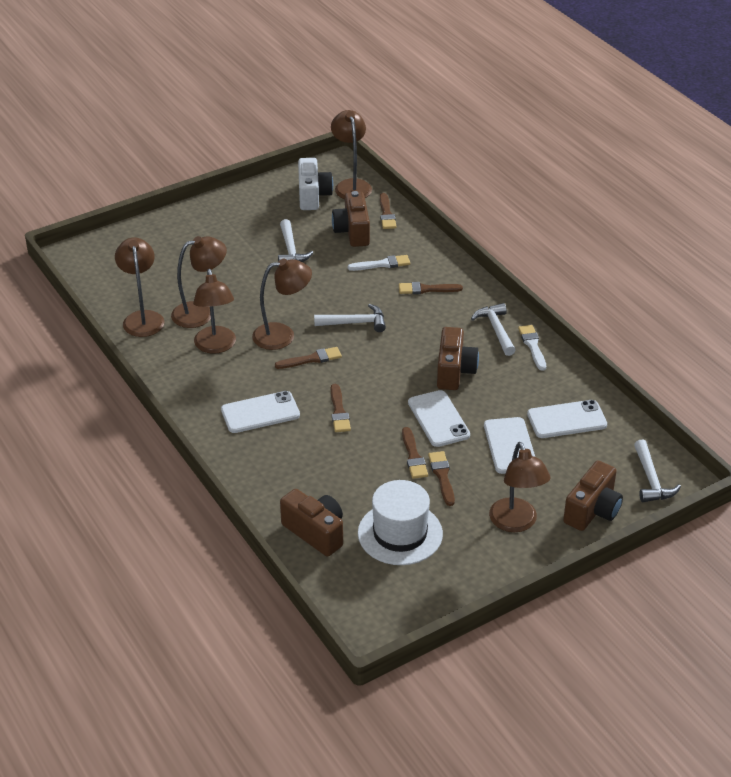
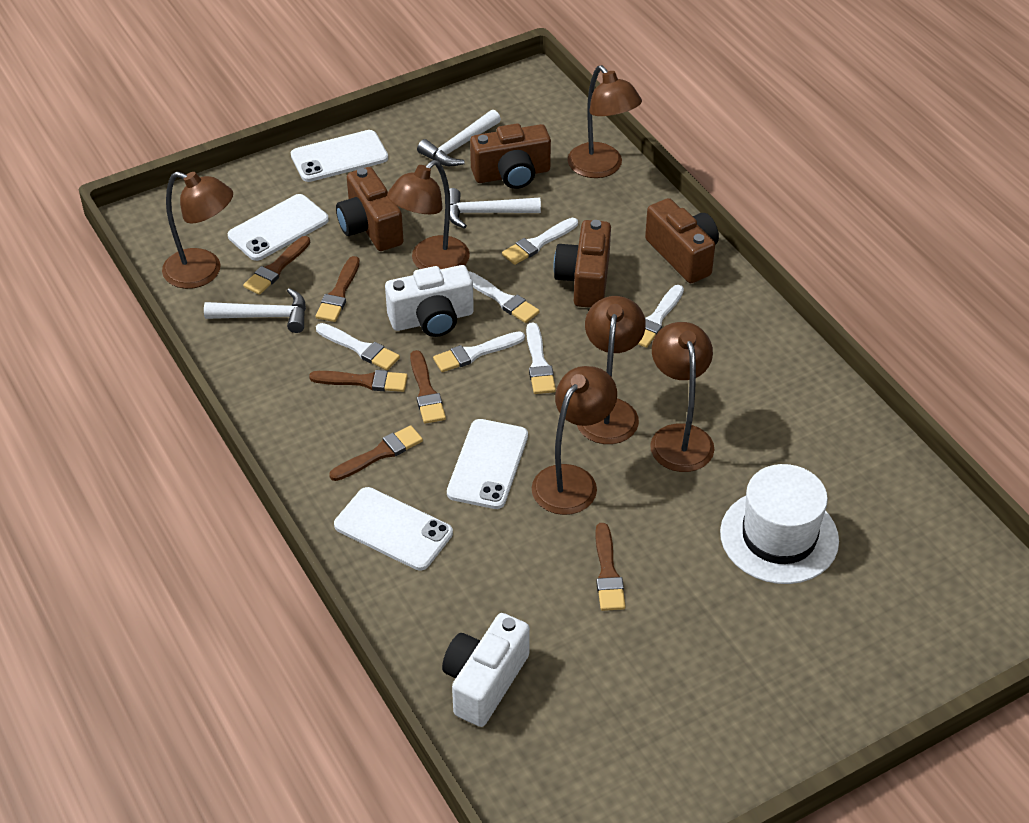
white brush: [348,255,410,271] [518,325,546,371] = 2 -> [316,323,400,370] [433,331,525,372] [468,271,539,323] [502,218,578,265] [526,322,556,394] [638,285,684,348] = 6
white camera: [298,158,333,210] = 1 -> [385,265,474,337] [442,613,530,727] = 2
white hammer: [278,219,314,262] [314,304,386,332] [471,303,516,356] [634,440,681,502] = 4 -> [204,288,306,333] [417,110,501,166] [449,188,541,229] = 3

